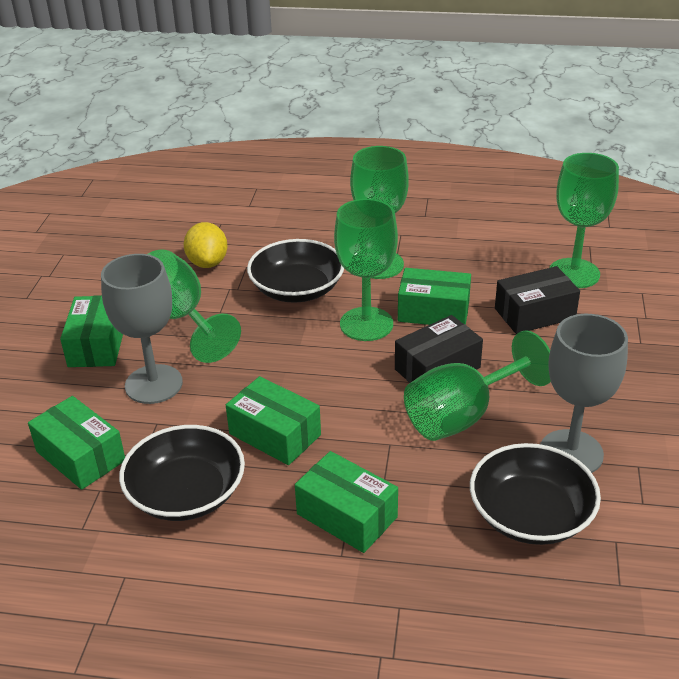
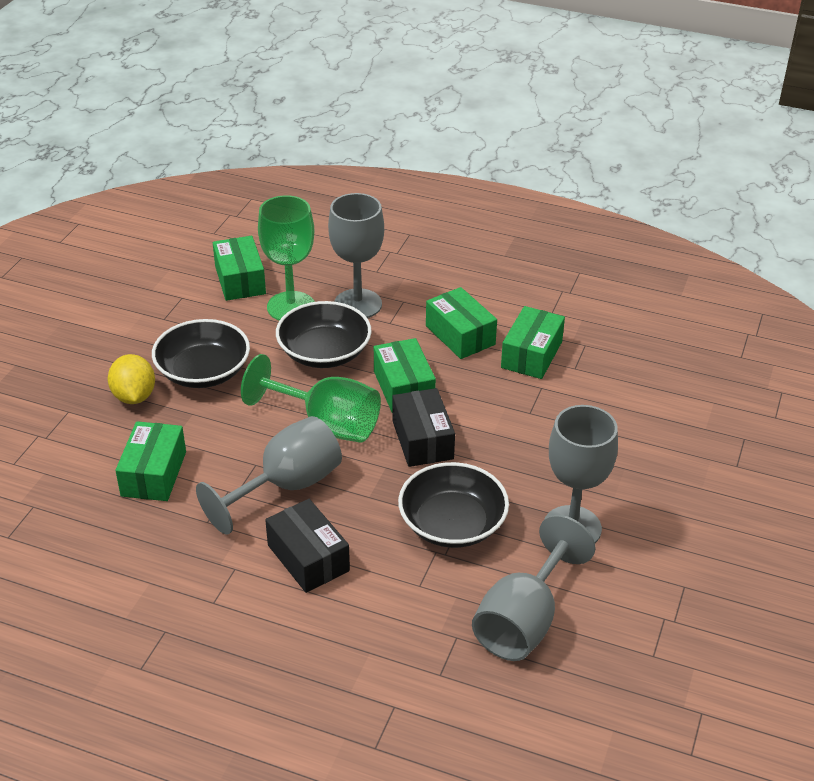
green goblet: [148,249,241,363] [334,199,398,341] [350,146,409,279] [404,330,551,441] [549,153,619,288] = 5 -> [241,354,381,443] [258,195,315,321] = 2
grey goblet: [101,254,183,404] [540,314,628,473] = 2 -> [196,416,342,535] [328,193,384,318] [472,515,596,661] [545,405,618,543] = 4

